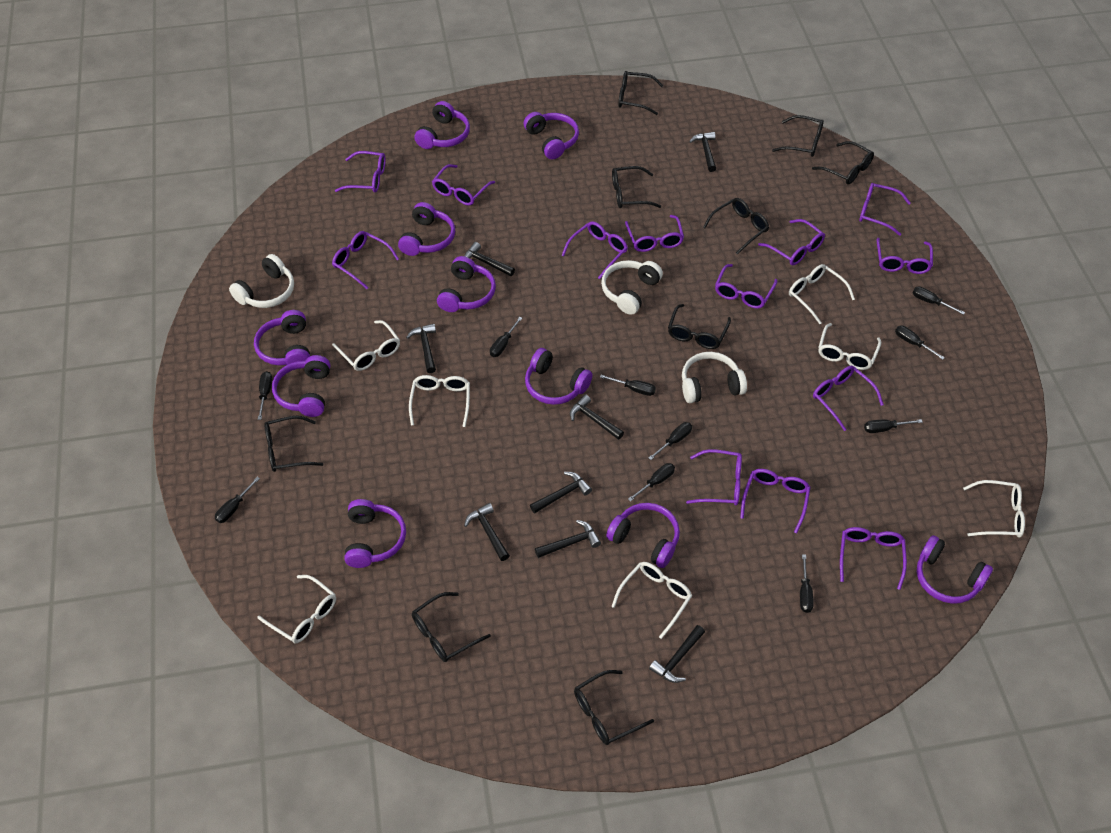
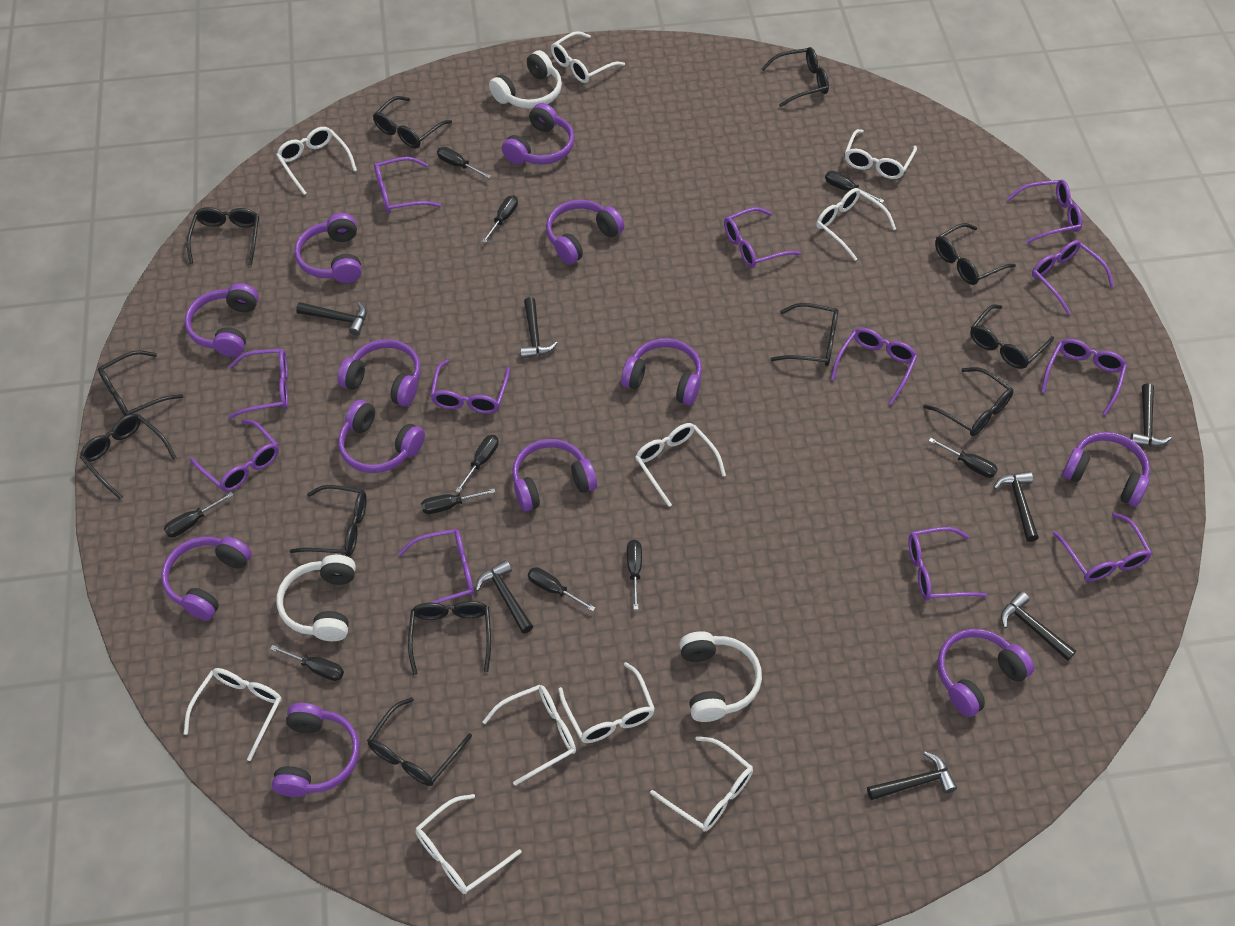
black glasses: [264,416,323,472] [412,592,491,662] [574,670,654,745] [612,166,661,208] [618,71,664,115] [668,304,731,349] [703,198,769,255] [772,115,824,157] [812,141,874,185] = 9 -> [80,414,177,499] [98,350,184,416] [187,207,259,265] [290,485,366,556] [367,697,472,786] [373,96,452,148] [408,601,491,675] [761,47,829,107] [770,303,838,366] [923,367,1014,436] [935,223,1016,285] [970,304,1054,369] = 12
black hammer: [406,324,436,373] [464,242,515,276] [464,503,510,561] [530,472,592,513] [535,520,601,558] [570,394,624,440] [649,625,705,683] [689,132,716,172] = 8 -> [296,302,367,336] [475,560,533,634] [520,297,558,359] [867,751,957,800] [993,471,1039,542] [1001,591,1076,661] [1130,383,1172,447] = 7
purple glasses: [332,231,399,289] [335,151,386,193] [432,164,495,205] [562,221,628,279] [625,215,684,252] [686,449,742,505] [715,264,777,308] [740,469,811,534] [758,219,825,265] [813,366,884,431] [840,527,907,590] [859,183,911,236] [877,238,933,274] = 13 -> [190,420,279,492] [228,349,288,419] [374,157,441,214] [398,529,474,603] [430,360,510,414] [724,207,800,268] [831,328,918,405] [908,527,987,600] [1007,180,1082,243] [1032,240,1114,314] [1041,339,1127,415] [1053,513,1152,582] = 12
purple headphones: [254,310,310,369] [272,355,330,417] [344,499,406,568] [398,202,455,256] [414,101,470,149] [437,256,496,312] [523,112,579,159] [525,348,592,405] [606,503,680,568] [917,535,993,604] = 10 -> [161,536,252,620] [185,283,259,357] [272,703,360,797] [295,213,362,283] [338,339,421,407] [338,400,425,473] [502,103,574,165] [512,439,597,512] [546,200,624,265] [621,338,702,405] [937,629,1034,717] [1062,432,1150,507] = 12
white glasses: [257,575,336,643] [332,320,400,371] [409,375,470,427] [611,562,692,639] [789,264,855,324] [818,323,881,370] [963,480,1025,537] = 7 -> [184,668,282,761] [276,127,357,195] [415,794,521,894] [483,684,576,786] [551,31,625,83] [558,662,655,743] [635,423,726,507] [650,736,753,832] [816,188,896,261] [845,129,917,179] = 10

